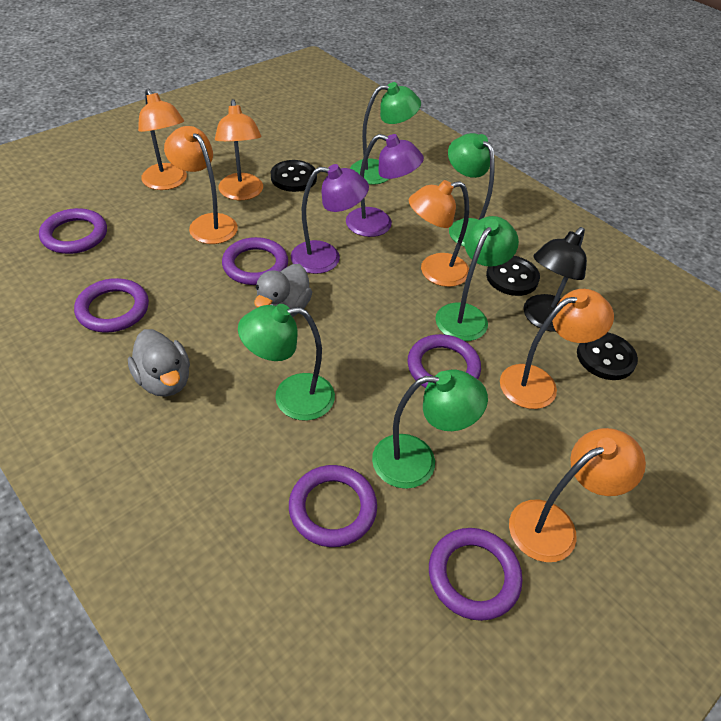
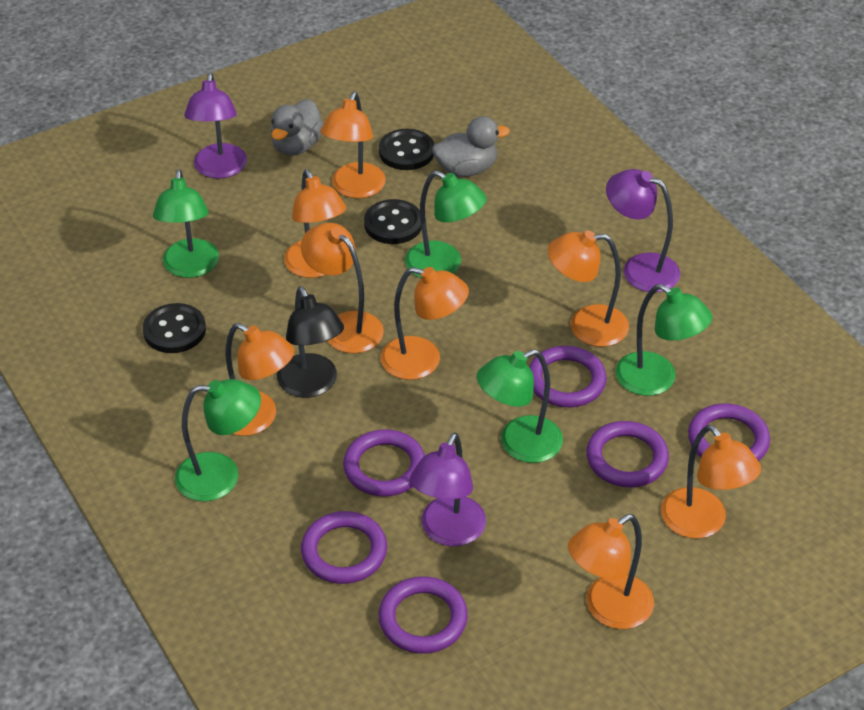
orange lamp: [138,88,187,190] [164,126,238,244] [215,99,263,200] [409,180,469,287] [500,289,614,409] [509,428,646,562] = 6 -> [226,323,294,436] [284,169,346,278] [301,223,384,353] [321,92,386,198] [381,267,469,380] [548,230,629,347] [568,514,654,629] [661,425,761,539] = 8
purple lamp: [291,164,369,274] [346,134,424,237] = 2 -> [184,73,247,179] [410,433,486,546] [606,169,680,293] = 3

